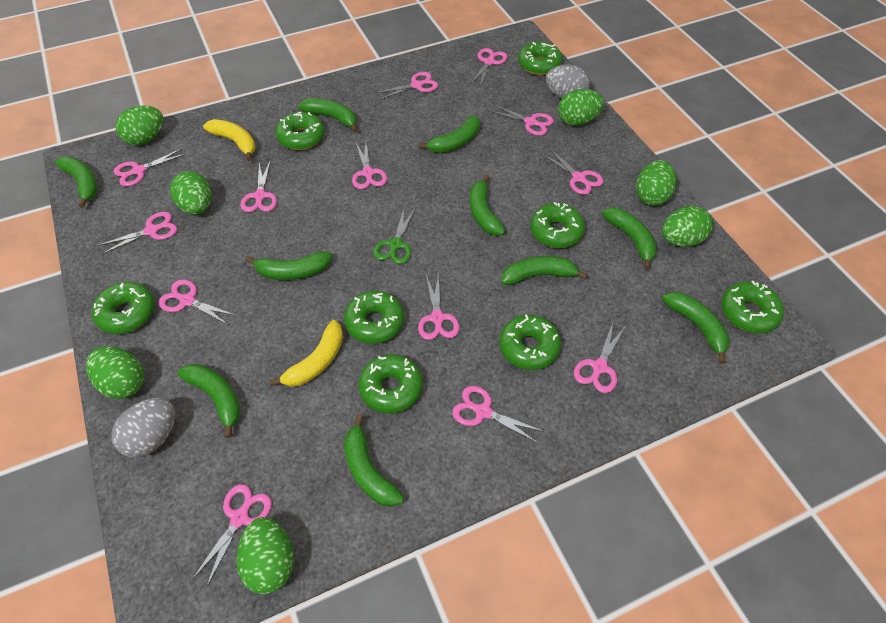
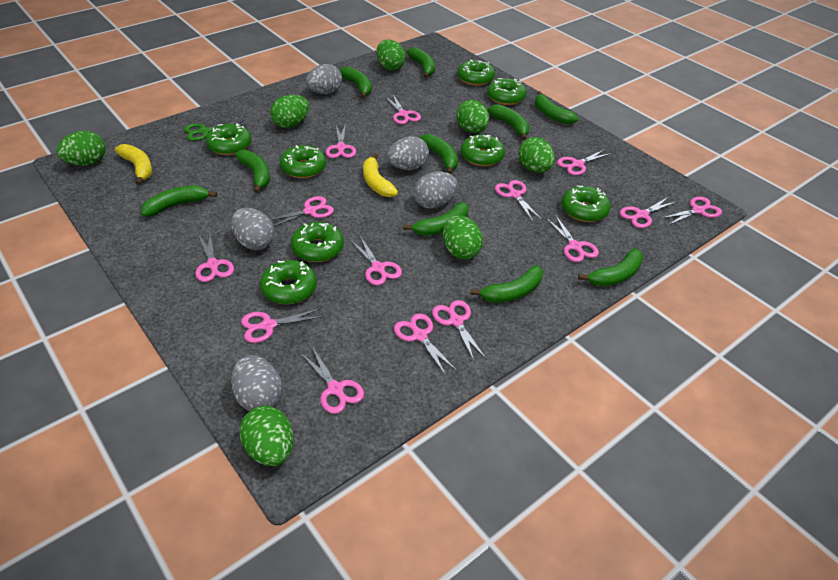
grey egg: [111,398,175,458] [546,64,590,99] = 2 -> [231,208,275,250] [231,355,282,411] [306,64,342,94] [387,136,429,170] [414,172,457,209] = 5
pink scissors: [97,212,177,255] [114,148,186,186] [158,279,237,324] [192,484,272,588] [241,160,277,212] [352,141,387,189] [376,72,438,100] [418,273,460,340] [452,386,544,443] [471,48,507,86] [489,104,554,136] [542,148,603,195] [574,323,626,393] = 13 -> [195,232,234,282] [241,308,325,343] [270,196,334,226] [301,347,364,414] [326,124,356,158] [350,236,402,285] [385,95,421,124] [394,314,457,376] [432,300,486,361] [495,180,542,222] [546,215,599,262] [557,149,612,175] [620,197,677,228] [660,197,722,226] = 14

